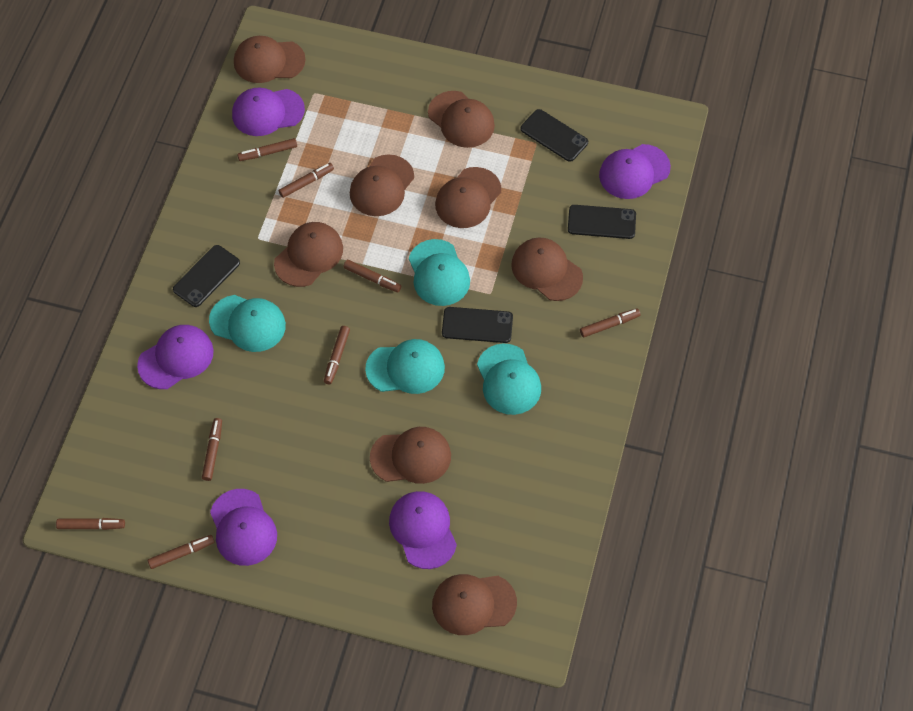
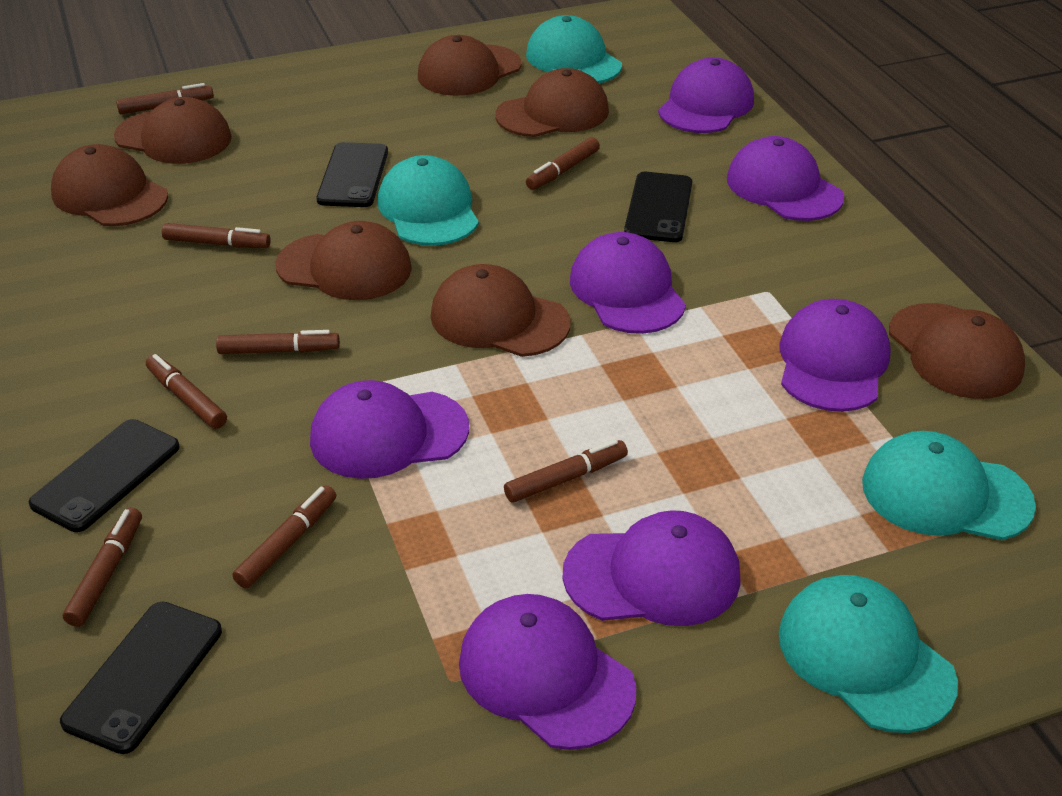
brown cap: [234,36,306,83] [274,222,343,287] [350,154,414,216] [370,427,451,484] [428,91,495,148] [432,574,517,635] [435,167,501,228] [511,237,583,301] = 8 -> [51,144,168,226] [114,97,232,164] [276,221,412,300] [418,35,521,96] [431,264,570,357] [495,68,609,137] [889,303,1025,399] = 7
purple cap: [137,325,214,389] [210,489,277,566] [232,88,305,136] [389,491,457,569] [599,144,671,199] = 5 -> [310,380,469,479] [459,594,636,750] [563,510,741,626] [570,232,686,334] [658,58,754,133] [727,136,844,221] [779,299,891,412] = 7

